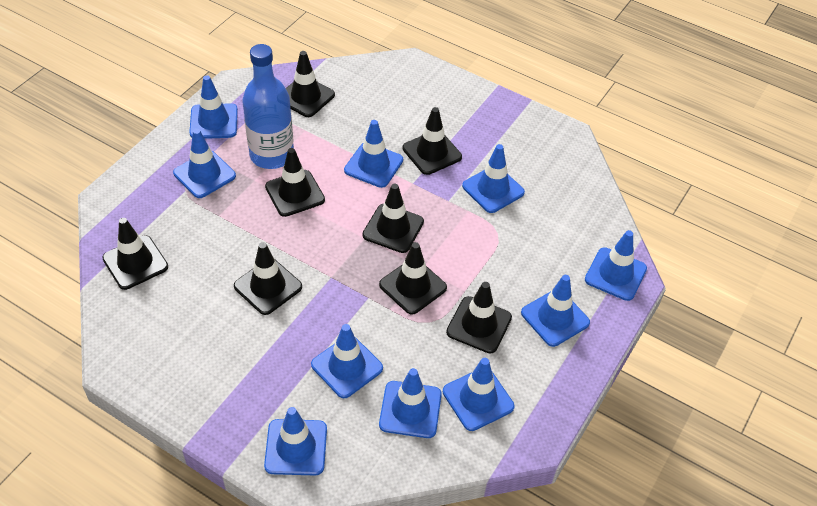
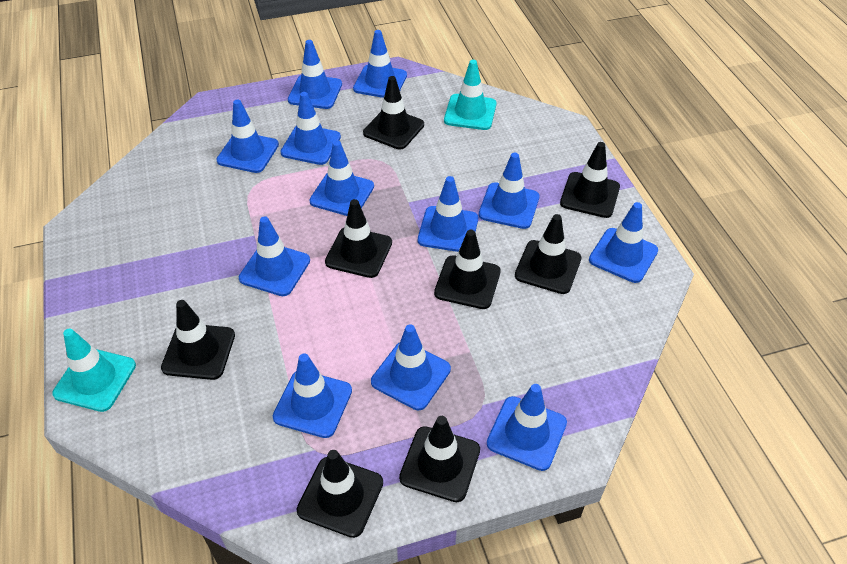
blue bottle: [242,44,294,169] = 1 -> none = 0
blue traffic cone: [173,129,236,198] [189,75,238,139] [264,407,327,475] [311,324,383,398] [344,120,403,188] [379,368,442,438] [443,358,514,431] [462,144,525,213] [521,275,590,347] [585,230,647,301] = 10 -> [216,99,279,173] [239,216,310,296] [273,354,352,438] [280,92,341,165] [288,40,342,109] [309,141,374,216] [353,30,407,98] [371,324,451,410] [418,176,478,252] [479,153,539,229] [487,384,567,471] [589,202,658,283] = 12
turquoise traffic cone: none = 0 -> [52,328,136,412] [444,60,496,130] = 2

